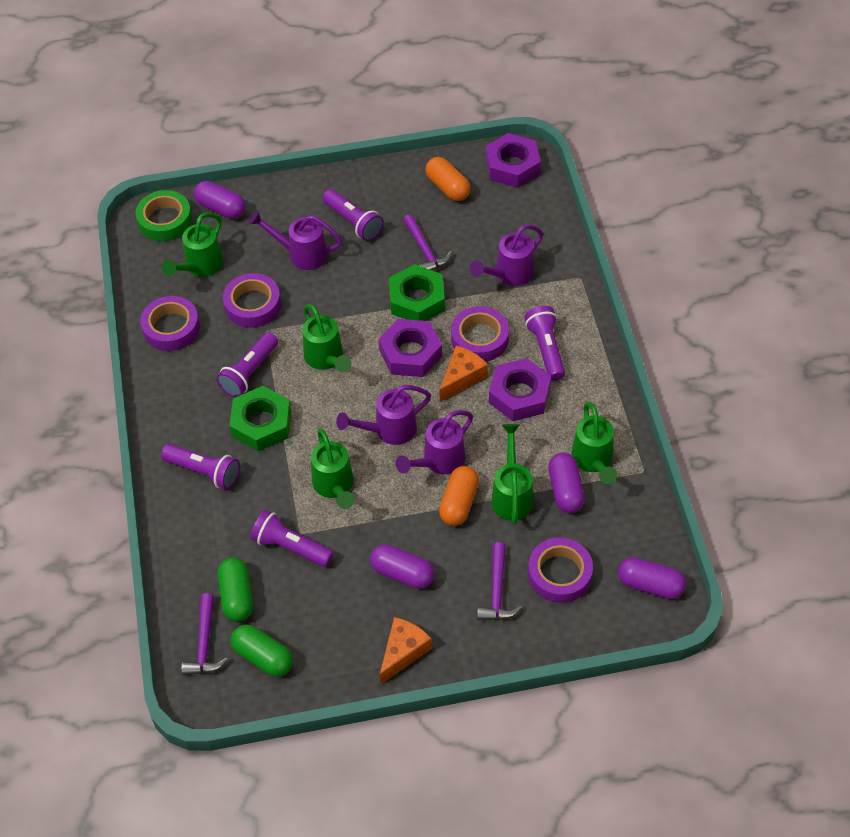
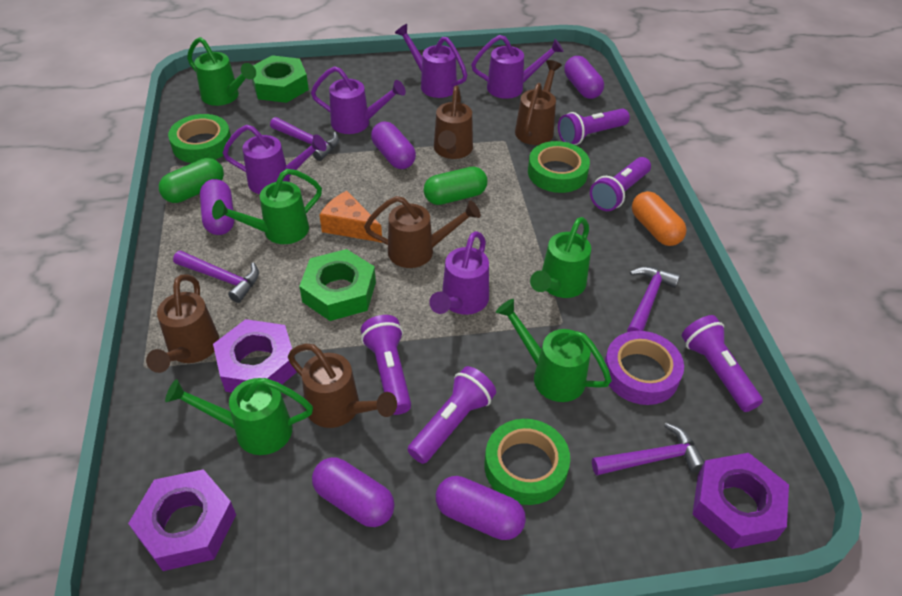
brown watering can: none = 0 -> [146,274,219,373] [288,344,397,428] [364,196,481,268] [434,85,473,159] [515,60,562,145] = 5
green tape: [135,190,192,241] = 1 -> [168,114,231,163] [485,419,570,505] [528,141,590,193] = 3
orange capsule: [425,157,471,201] [439,466,479,526] = 2 -> [632,191,687,246] = 1
orange cheese: [380,617,432,684] [439,345,488,402] = 2 -> [320,191,382,243] = 1
purple capsule: [194,181,246,219] [370,544,434,589] [548,453,585,513] [618,557,686,599] = 4 -> [200,179,234,235] [312,457,395,527] [371,122,416,169] [436,476,526,540] [564,56,604,99] = 5
purple hammer: [181,593,228,675] [403,214,452,271] [477,542,522,620] = 3 -> [173,250,259,303] [270,117,339,161] [592,423,705,476] [627,266,680,332] = 4
purple tape: [140,296,200,351] [223,273,281,328] [451,306,509,362] [528,538,593,603] = 4 -> [605,331,684,405] = 1
purple watering can: [249,211,342,270] [336,385,431,445] [395,410,473,474] [470,224,543,286] = 4 -> [223,125,327,194] [311,66,406,134] [395,24,467,98] [429,231,489,315] [471,35,564,99] = 5

